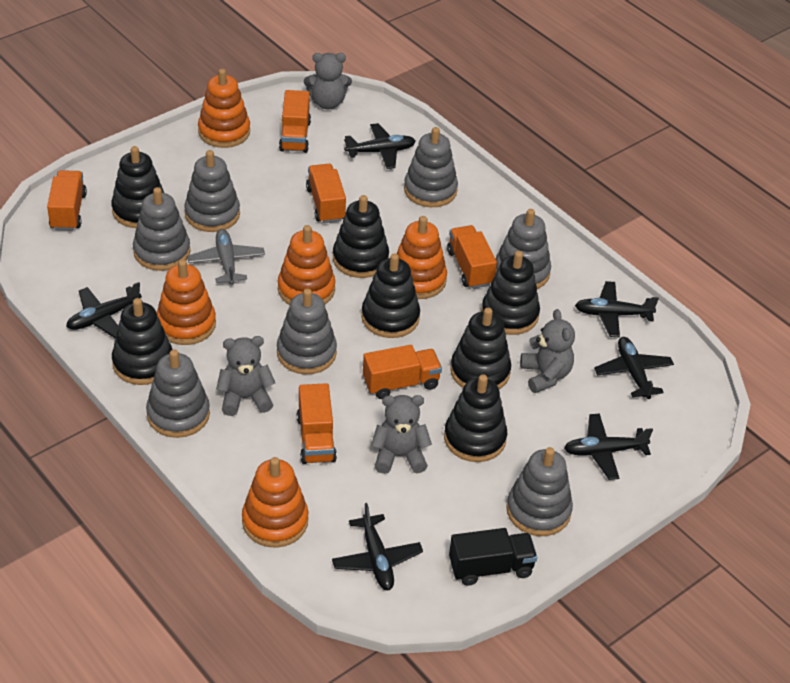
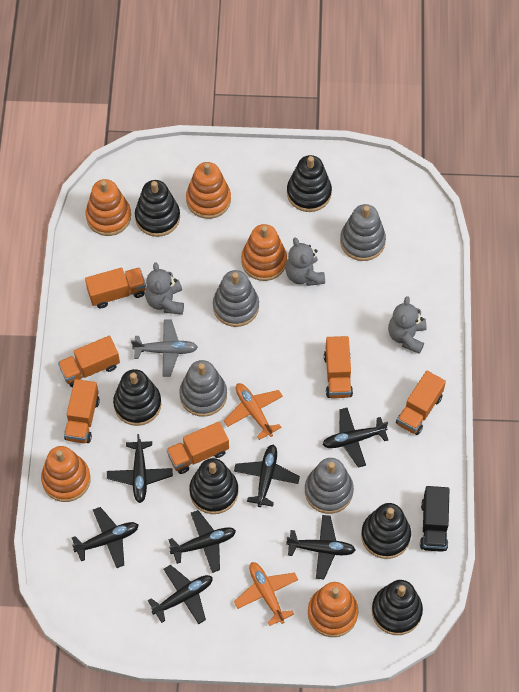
black plane: [66,282,143,339] [332,503,423,590] [344,123,416,169] [564,414,653,480] [575,281,659,337] [594,337,674,399] = 6 -> [72,507,139,568] [107,434,173,503] [148,565,213,624] [168,510,236,573] [234,445,300,507] [286,515,356,579] [322,408,388,468] = 7
black stacking toy: [111,146,164,228] [112,298,173,385] [333,195,389,278] [361,253,420,338] [444,375,507,462] [450,308,511,389] [481,251,540,335] = 7 -> [113,369,161,426] [135,180,180,237] [189,458,238,514] [287,155,332,212] [361,503,411,559] [372,580,423,635] = 6
grey stacking toy: [133,187,190,271] [146,350,210,438] [184,150,240,232] [277,288,337,374] [404,127,458,207] [495,209,551,289] [506,447,573,536] = 7 -> [179,360,227,417] [213,270,259,327] [305,458,354,514] [340,204,386,261] = 4
grey teddy bear: [216,336,275,416] [304,53,352,109] [371,395,432,474] [520,309,575,393] = 4 -> [145,263,184,315] [285,238,325,286] [388,296,427,354] = 3
orange plane: none = 0 -> [223,383,283,440] [234,562,298,626] = 2

